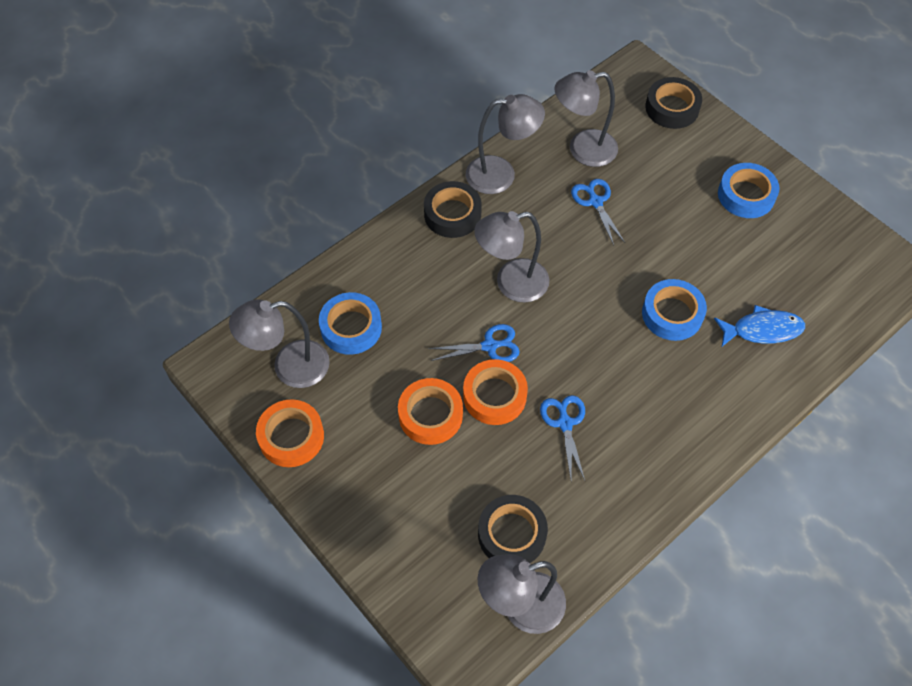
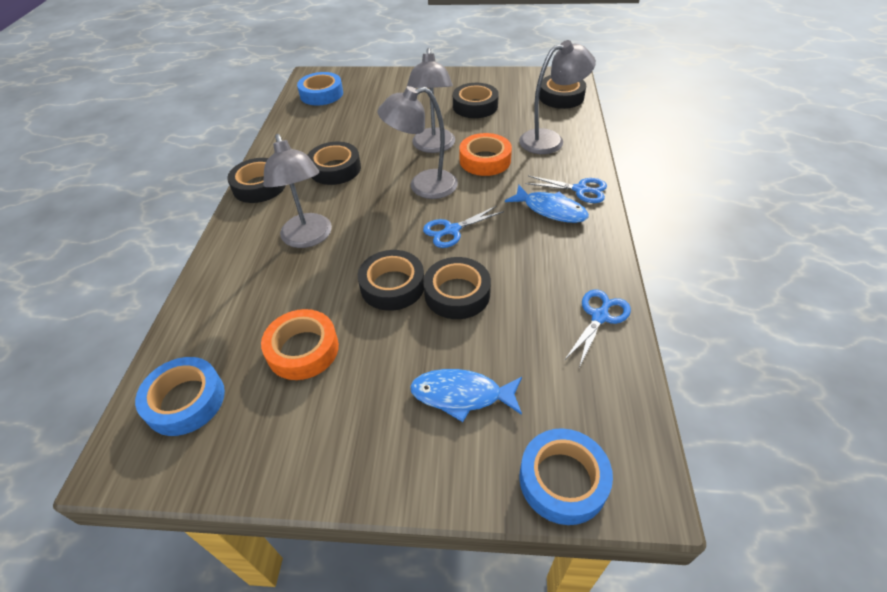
black tape: [424,181,482,238] [478,495,548,563] [645,77,702,129] = 3 -> [227,158,286,203] [307,142,361,185] [358,250,424,311] [423,257,491,319] [453,83,499,118] [539,75,586,109] = 6
blue fish: [714,305,805,346] = 1 -> [410,369,522,422] [505,185,589,223] = 2
grey lamp: [229,299,330,388] [466,94,545,194] [474,211,549,302] [478,554,566,634] [554,70,618,167] = 5 -> [263,134,332,248] [377,86,458,199] [407,48,455,153] [519,40,596,154] = 4
orange tape: [256,399,324,467] [398,378,463,445] [463,359,528,425] = 3 -> [261,309,339,380] [459,133,512,176] = 2

